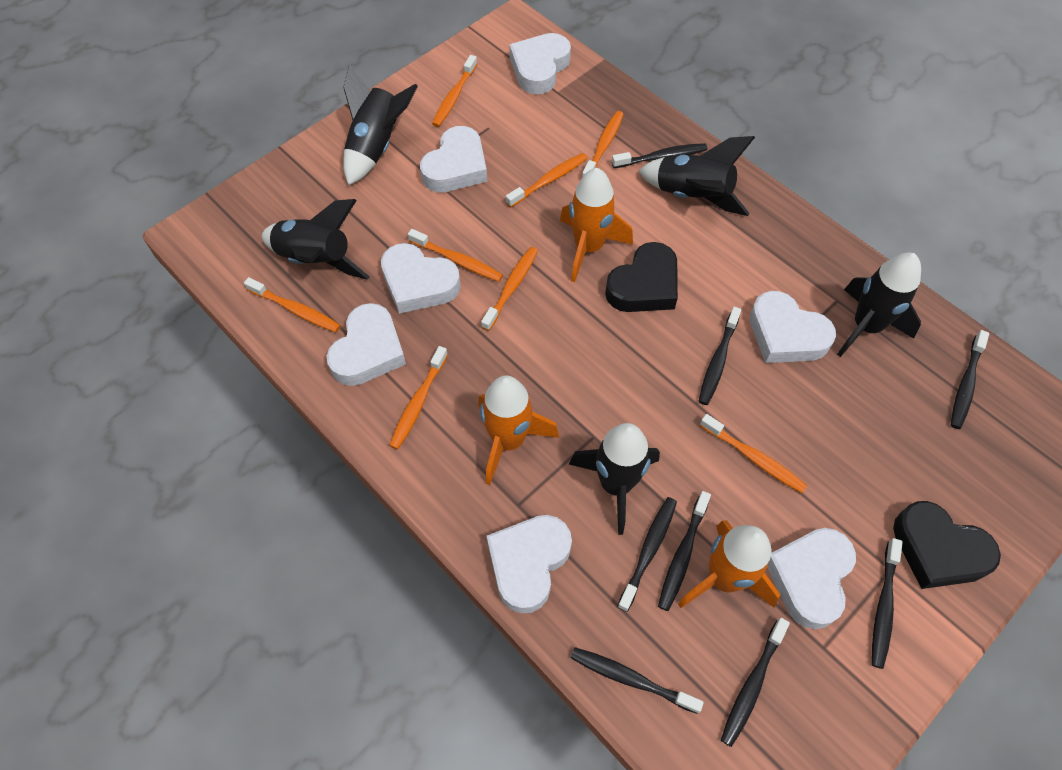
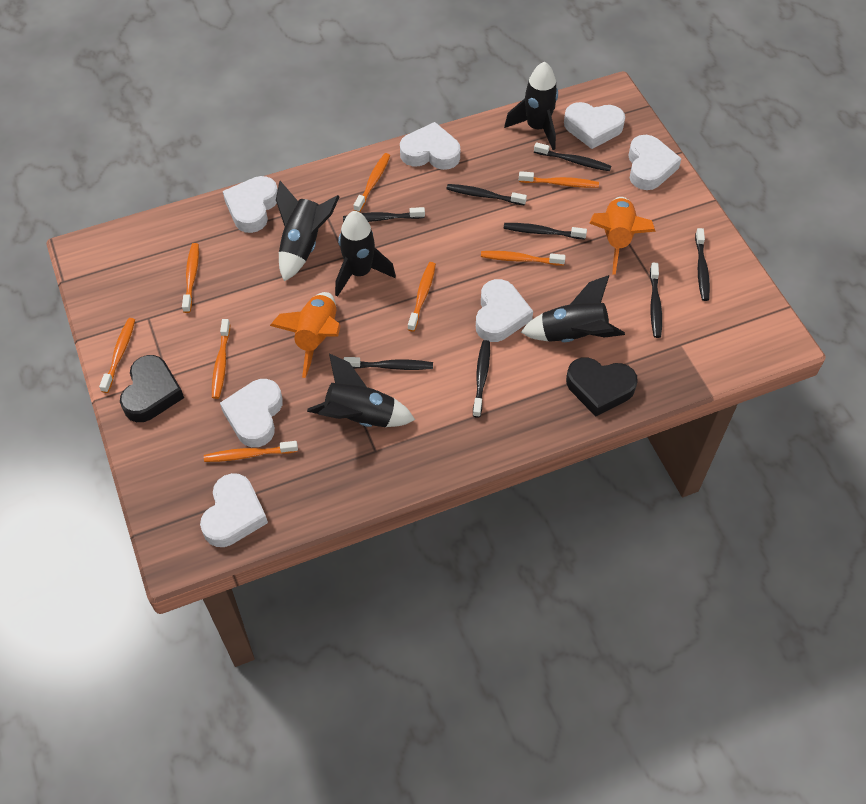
orange rocket: [478,375,559,485] [560,168,633,282] [678,520,780,608] = 3 -> [270,292,341,378] [589,197,656,275] = 2

